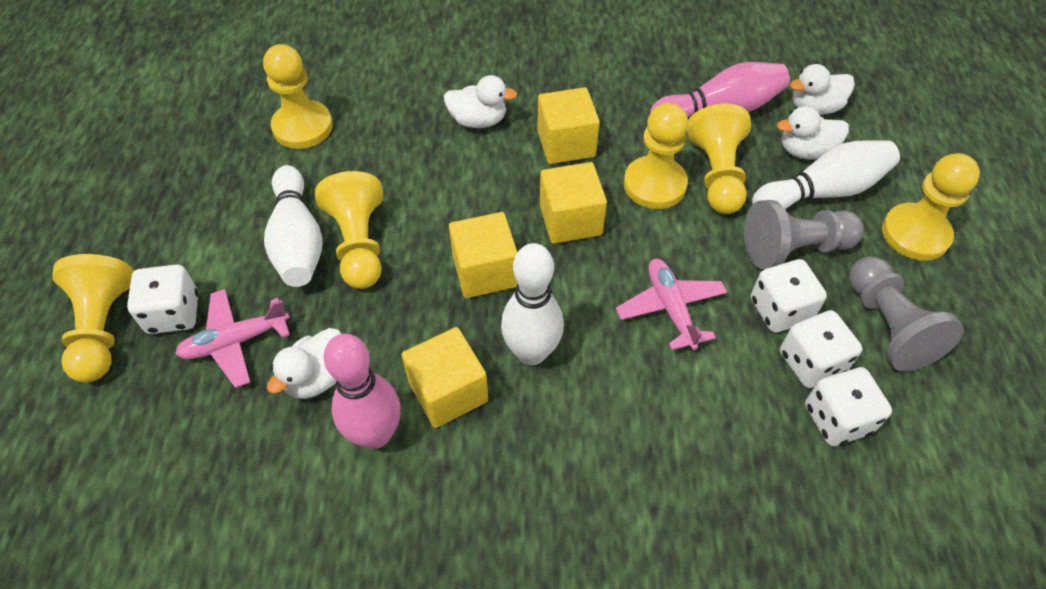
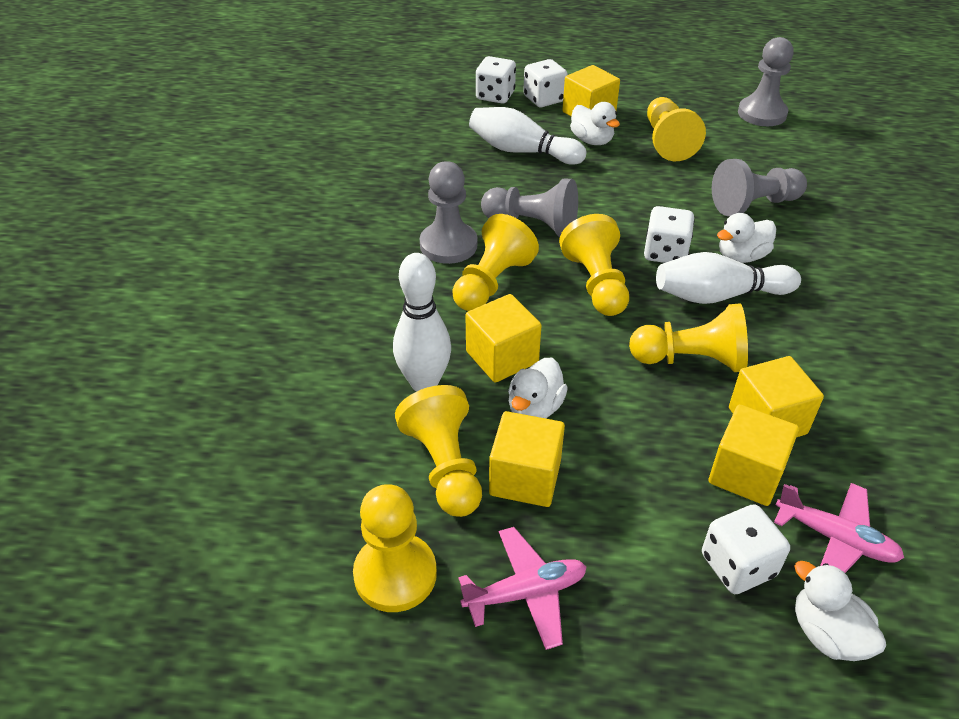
grey pawn: [744,200,864,269] [849,257,964,372] = 2 -> [420,161,478,264] [481,178,578,237] [712,159,807,216] [738,37,794,126] = 4
pink bowling pin: [324,334,401,449] [650,62,790,117] = 2 -> none = 0
yellow cube: [402,327,488,428] [449,212,518,298] [537,87,600,164] [540,162,607,244] = 4 -> [465,294,542,383] [489,411,565,507] [562,65,620,116] [708,404,799,506] [729,356,824,437] = 5

